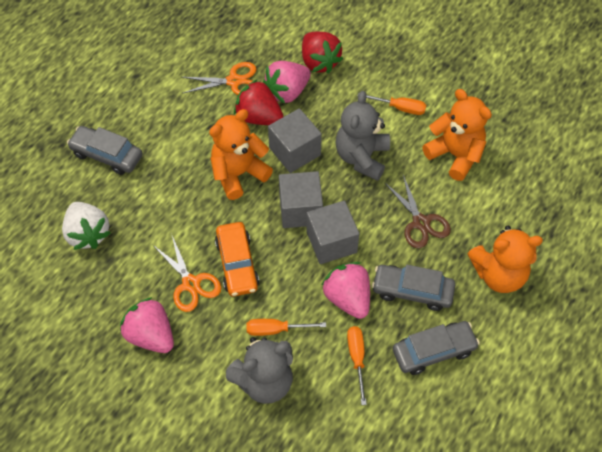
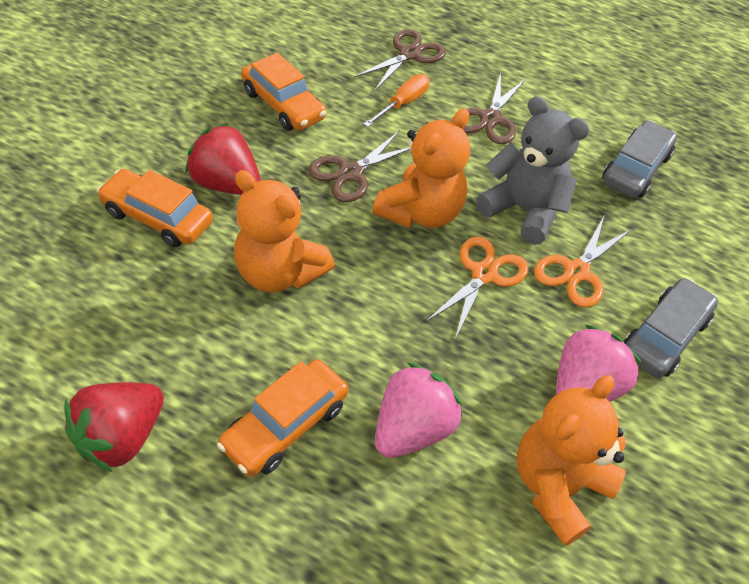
brown scissors: [384,175,451,248] = 1 -> [308,131,410,202] [354,29,446,90] [463,72,526,144] = 3
grey car: [67,126,143,175] [372,265,455,311] [393,321,480,375] = 3 -> [602,121,677,198] [624,278,718,378] = 2
grey cube: [268,108,322,173] [279,171,323,228] [306,201,359,264] = 3 -> none = 0
grey teddy bear: [226,337,293,404] [336,91,390,181] = 2 -> [476,96,590,245] = 1
orange car: [215,222,259,296] = 1 -> [97,169,213,247] [217,359,349,476] [241,53,327,131] = 3
orange screwdriver: [246,319,326,336] [347,326,367,405] [358,93,426,115] = 3 -> [363,74,429,127] = 1
pink strawberry: [120,297,174,353] [263,61,311,104] [321,262,370,319] = 3 -> [375,362,463,458] [556,324,642,402] = 2
white strawberry: [62,202,111,250] = 1 -> none = 0

